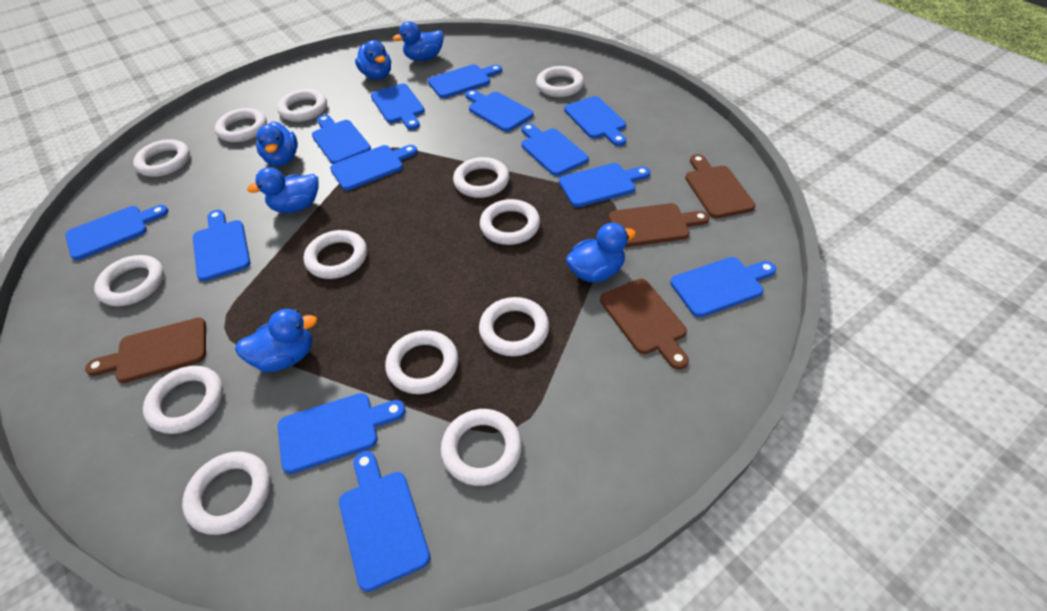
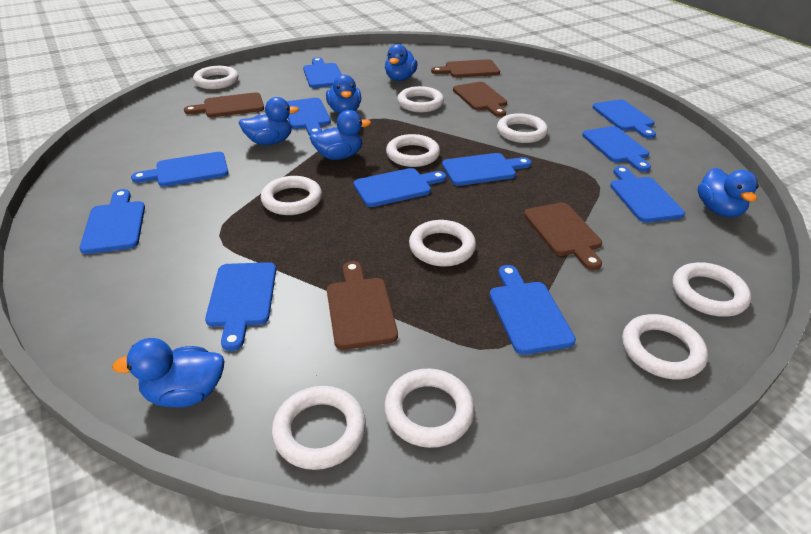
blue cutting board: [65,205,168,260] [193,210,250,282] [278,393,406,474] [312,115,371,164] [330,145,418,191] [339,451,430,592] [371,83,425,130] [428,64,502,98] [465,90,534,132] [521,123,589,176] [559,163,650,207] [564,96,626,146] [670,257,776,317] = 13 -> [80,189,145,254] [131,152,229,187] [205,262,276,351] [287,98,331,136] [303,57,342,88] [353,168,446,207] [442,153,531,186] [490,265,576,355] [582,126,651,172] [592,99,656,139] [610,166,685,223] = 11
brown cutting board: [85,317,206,383] [600,279,689,370] [609,203,709,247] [685,154,756,219] = 4 -> [184,92,264,117] [327,261,398,350] [431,59,500,78] [453,82,507,117] [524,202,602,270] = 5
white ring: [94,255,164,306] [133,139,190,177] [143,366,223,434] [182,451,271,535] [215,108,267,142] [277,89,327,122] [303,230,367,279] [385,330,459,394] [441,409,522,486] [453,157,509,198] [479,297,549,356] [480,199,540,245] [536,66,584,97] = 13 -> [193,66,239,89] [261,176,322,215] [272,386,366,470] [384,368,475,448] [386,134,440,167] [397,86,444,112] [409,220,476,267] [497,113,548,143] [622,314,708,379] [672,262,751,317] = 10

